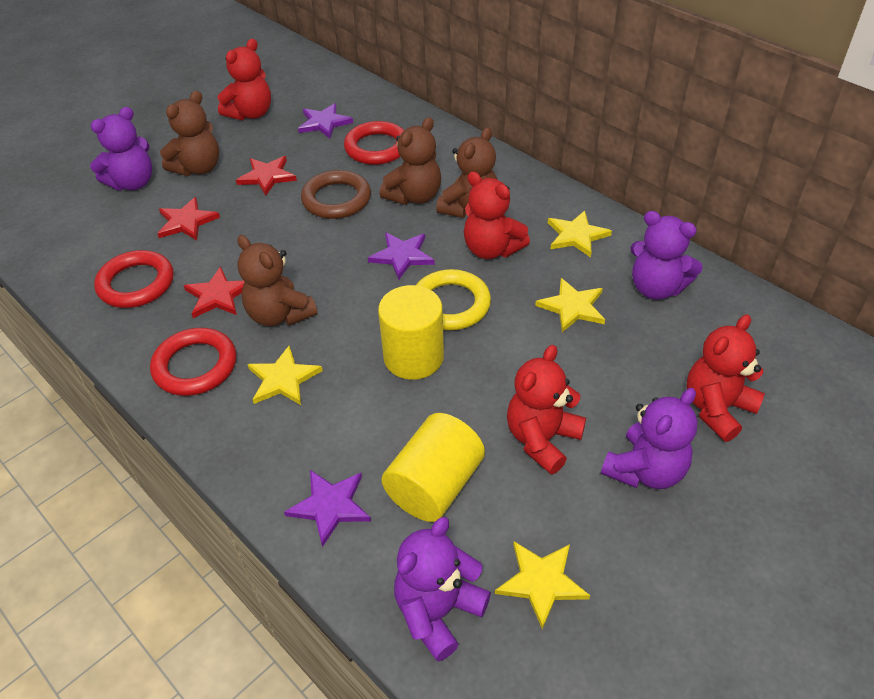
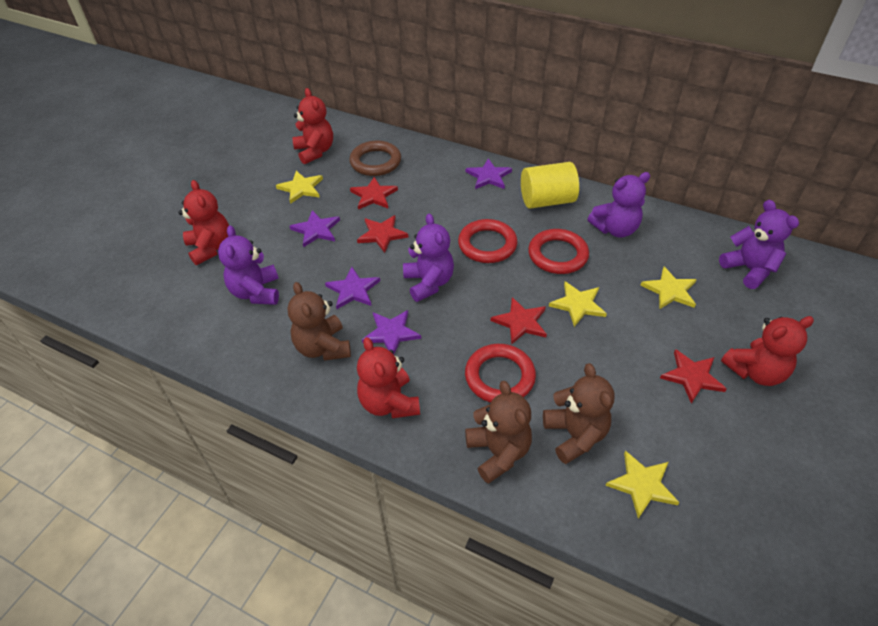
brown teddy bear: [160,91,219,176] [237,235,318,326] [380,117,441,205] [436,127,498,218] = 4 -> [288,282,351,361] [465,381,532,484] [543,363,614,464] = 3
purple star: [284,470,371,547] [298,103,353,138] [368,232,435,280] = 3 -> [290,210,340,247] [325,267,380,309] [362,310,421,355] [466,158,512,189] = 4
red star: [157,197,220,241] [184,267,245,318] [236,156,297,196] = 3 -> [350,177,398,210] [357,215,408,253] [491,297,547,345] [660,349,727,404] = 4
yellow cylinder: [378,285,444,380] [381,413,485,522] = 2 -> [521,162,579,209] = 1
yellow ring: [416,269,491,330] = 1 -> none = 0

